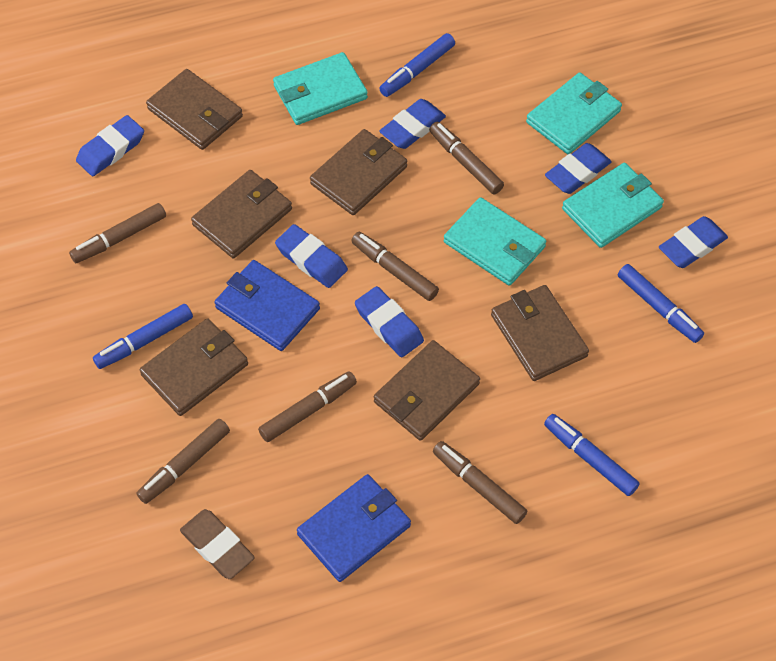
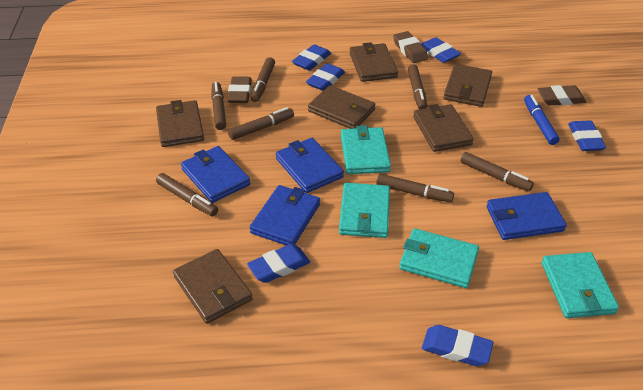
blue marker: [93,304,193,369] [379,33,455,97] [544,414,640,496] [618,264,704,343] = 4 -> [524,95,560,145] = 1
blue wallet: [215,260,320,351] [297,474,411,582] = 2 -> [181,146,250,203] [250,185,320,246] [276,138,344,193] [486,192,567,240] = 4
brown eraser: [180,509,255,579] = 1 -> [227,76,252,103] [393,31,428,63] [538,85,586,106] = 3
brown marker: [69,203,166,263] [136,419,230,504] [258,371,357,442] [351,232,439,301] [429,122,504,194] [433,441,527,524] = 6 -> [156,173,218,216] [211,82,226,130] [228,107,294,140] [250,57,275,102] [376,174,454,202] [408,65,427,109] [460,152,534,191] = 7

